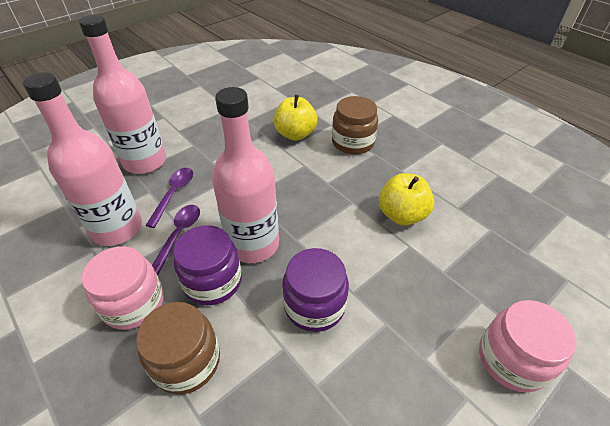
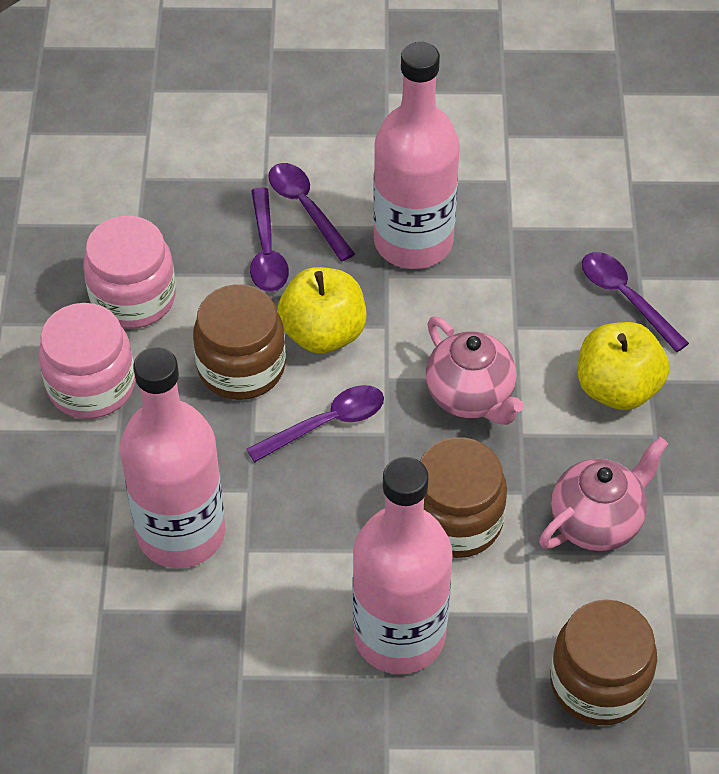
brown jar: [136,302,220,394] [332,96,378,155] = 2 -> [193,284,286,400] [420,437,507,558] [550,599,657,725] = 3
pink teapot: none = 0 -> [426,317,524,425] [539,437,668,551] = 2
purple jar: [173,225,242,305] [282,248,349,332] = 2 -> none = 0
purple spoon: [145,168,193,228] [152,205,200,276] = 2 -> [247,385,384,462] [250,187,289,292] [268,163,355,261] [582,252,689,352] = 4

